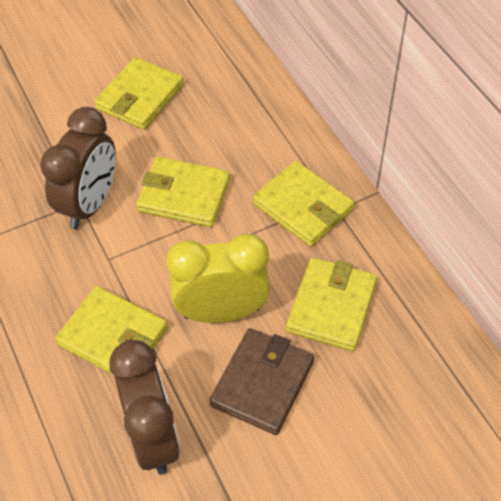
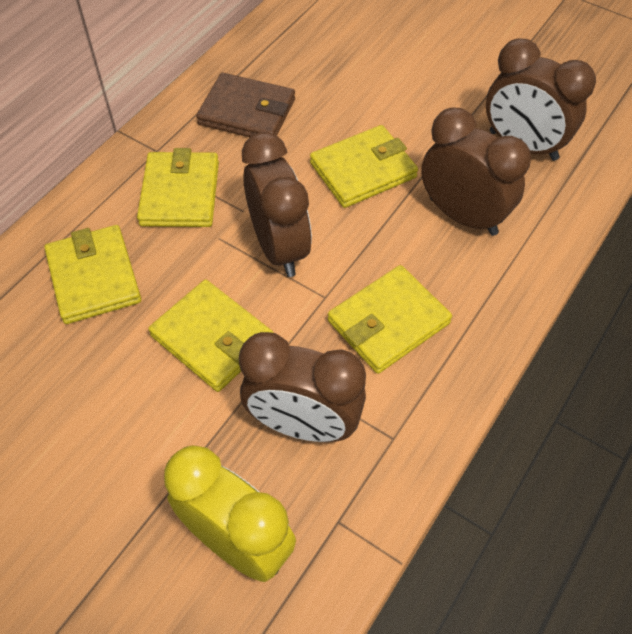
brown clock: [40,107,116,229] [109,340,180,475] = 2 -> [239,332,366,442] [242,132,312,277] [421,107,531,236] [486,38,596,161] = 4

